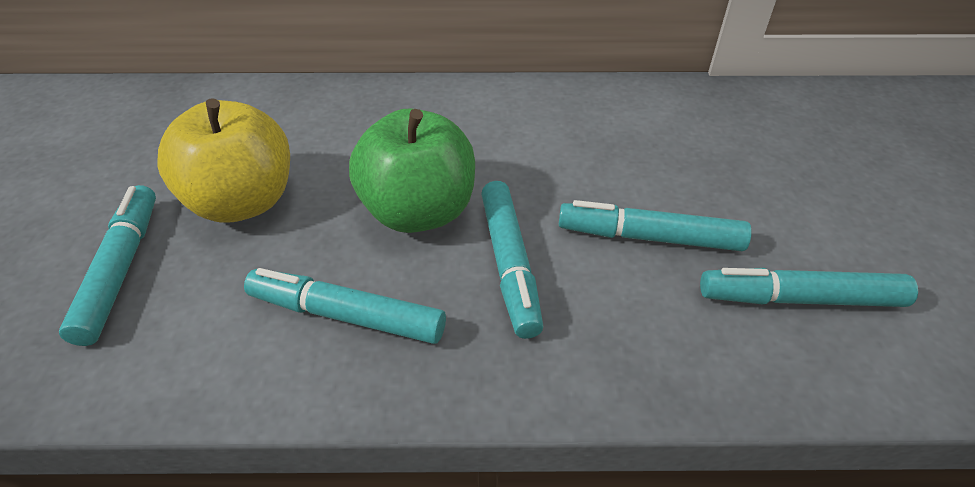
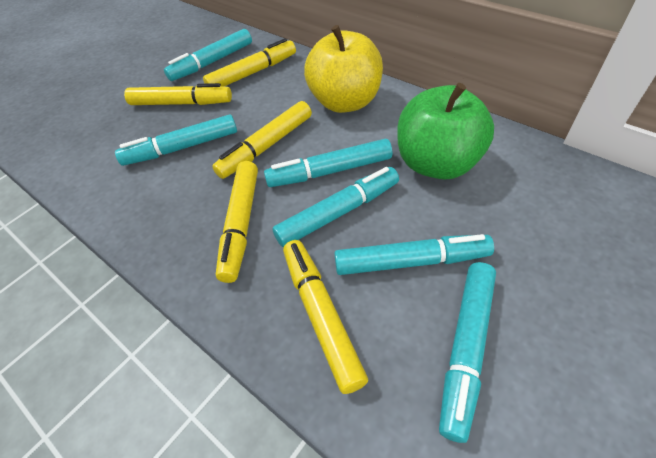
turquoise marker: [59,185,156,346] [244,268,446,344] [481,181,543,339] [559,200,752,251] [700,268,918,307] = 5 -> [115,114,237,166] [164,29,252,81] [264,139,392,187] [272,167,399,247] [334,234,494,275] [439,262,496,443] = 6
yellow marker: none = 0 -> [124,83,232,105] [203,38,296,86] [212,101,312,179] [216,161,258,283] [283,240,368,394] = 5

